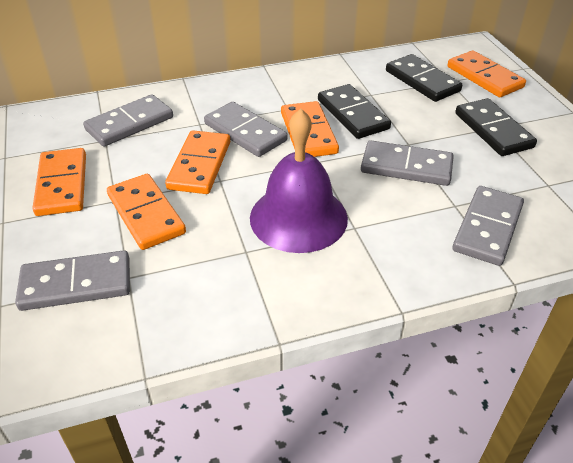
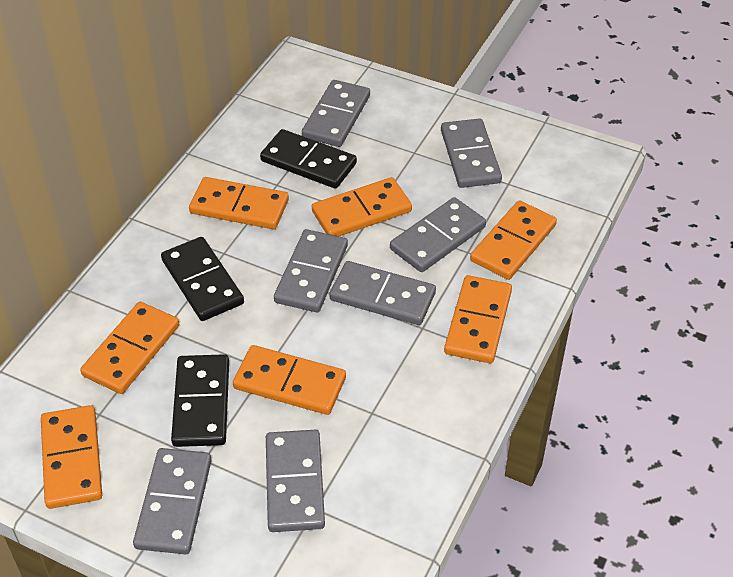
grey domino: [15,250,130,311] [83,94,173,146] [204,102,288,157] [361,140,454,186] [452,186,524,266] = 5 -> [133,448,212,554] [266,430,325,532] [274,229,348,312] [302,80,370,147] [329,261,436,325] [390,197,486,272] [441,118,502,188] = 7
orange domino: [33,148,86,216] [107,174,186,250] [165,130,230,194] [281,101,339,157] [447,50,526,97] = 5 -> [41,405,102,509] [80,302,179,394] [189,177,289,229] [233,345,346,415] [312,177,412,236] [444,275,512,363] [470,200,557,280] = 7
purple bell: [250,109,348,253] = 1 -> none = 0

